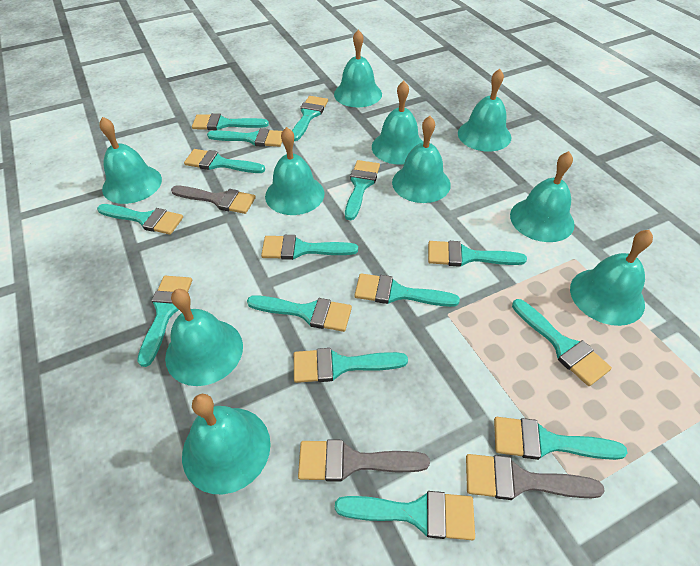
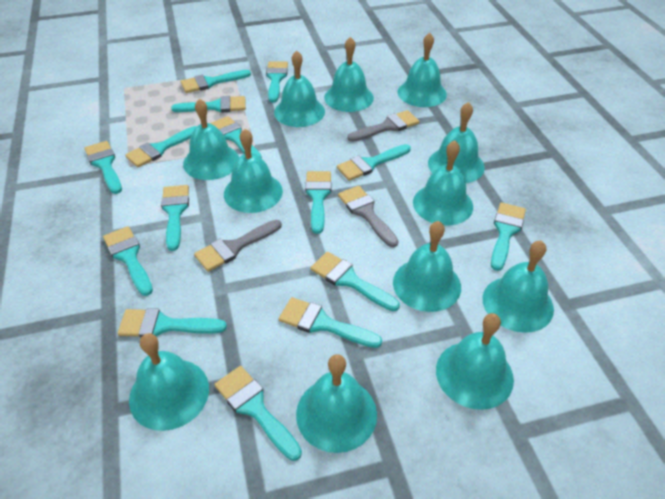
turquoise bell: [99,117,162,204] [165,289,243,386] [182,394,271,494] [265,127,325,215] [334,30,382,107] [372,81,423,164] [392,116,451,203] [458,69,511,151] [510,151,575,242] [570,230,653,326] = 10 -> [129,333,209,431] [183,99,239,180] [224,129,283,213] [274,50,325,127] [296,354,377,453] [324,37,374,112] [393,221,461,312] [398,33,447,107] [413,140,473,226] [428,102,485,183] [436,313,514,410] [483,240,554,333] = 12

